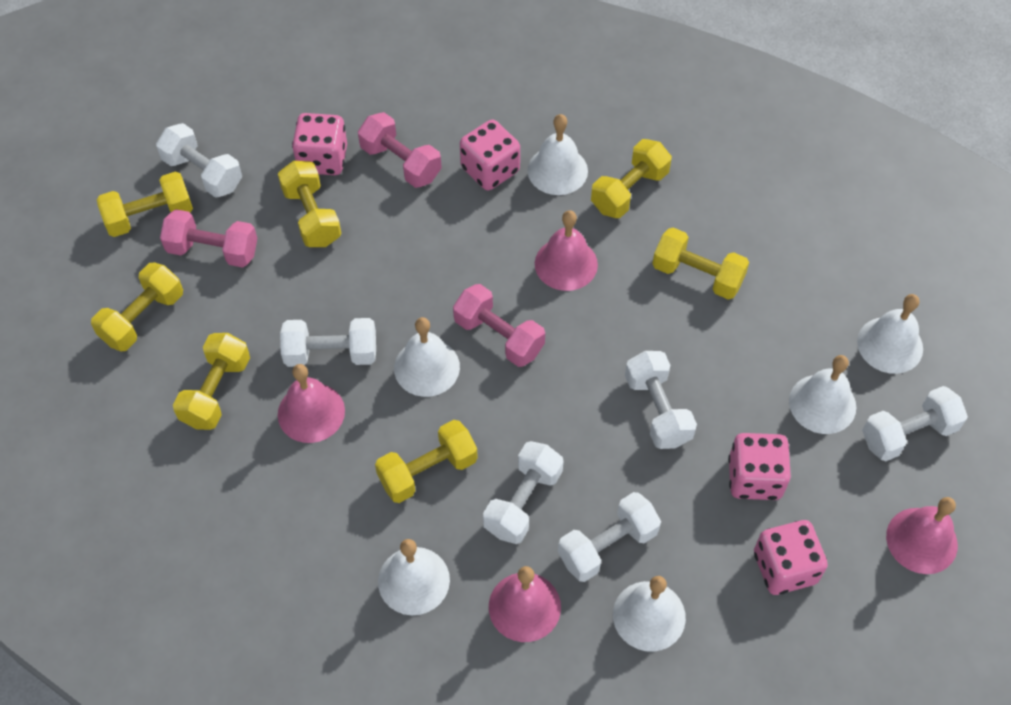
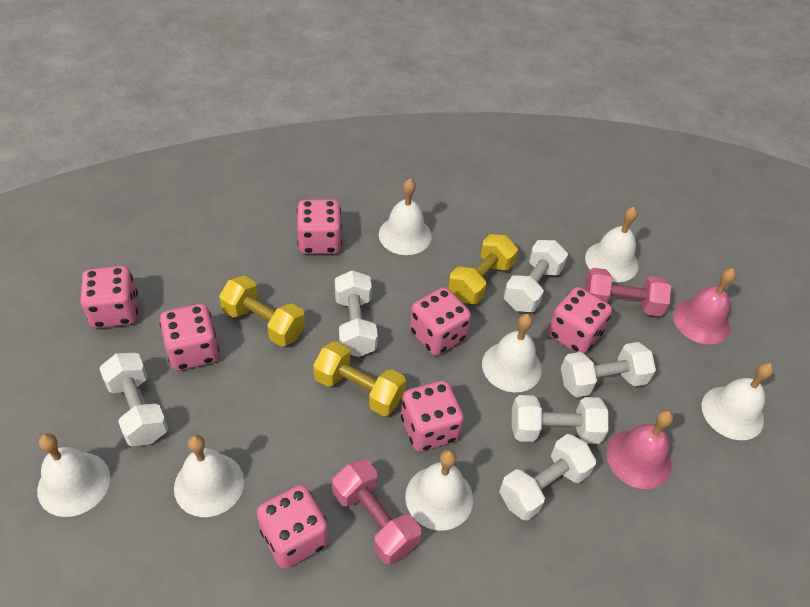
pink bell: [278,364,345,443] [489,566,561,642] [535,210,598,291] [886,497,958,574] = 4 -> [607,410,673,489] [673,268,736,344] = 2
pink dice: [292,113,347,175] [460,120,520,190] [728,433,791,500] [754,520,828,595] = 4 -> [80,266,138,328] [160,304,219,371] [257,485,328,569] [297,199,342,254] [401,381,464,452] [410,287,471,356] [548,287,612,354] = 7
pink dumbbell: [160,209,257,268] [358,112,442,188] [453,284,545,367] = 3 -> [333,459,421,565] [584,268,671,316] = 2
white bell: [378,539,450,615] [394,317,460,397] [527,114,588,195] [613,576,686,652] [789,355,856,434] [857,294,923,374] = 6 -> [37,433,110,517] [174,435,244,517] [379,179,432,255] [405,449,473,531] [482,314,542,392] [585,207,639,282] [702,362,774,440] = 7
yellow dumbbell: [91,262,183,352] [97,172,193,237] [173,333,250,430] [278,161,341,247] [375,420,478,503] [591,139,672,218] [652,228,749,300] = 7 -> [219,276,305,346] [313,341,406,416] [448,234,518,304] = 3

